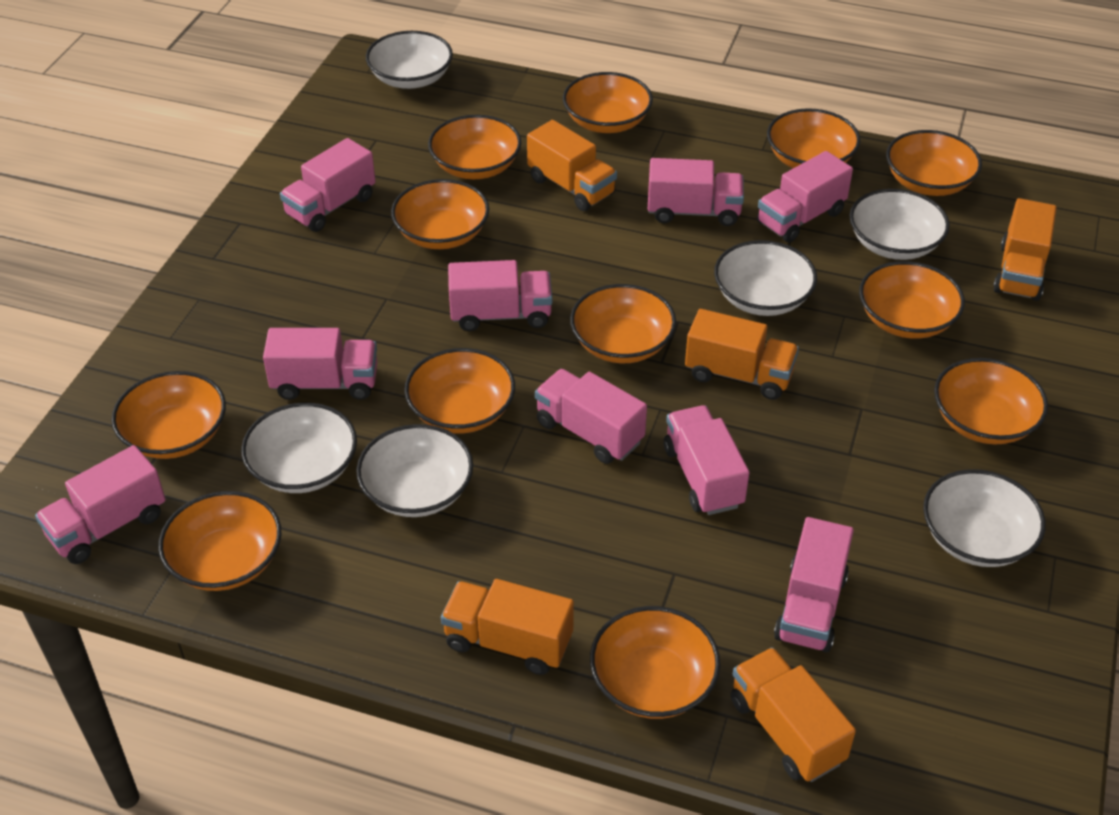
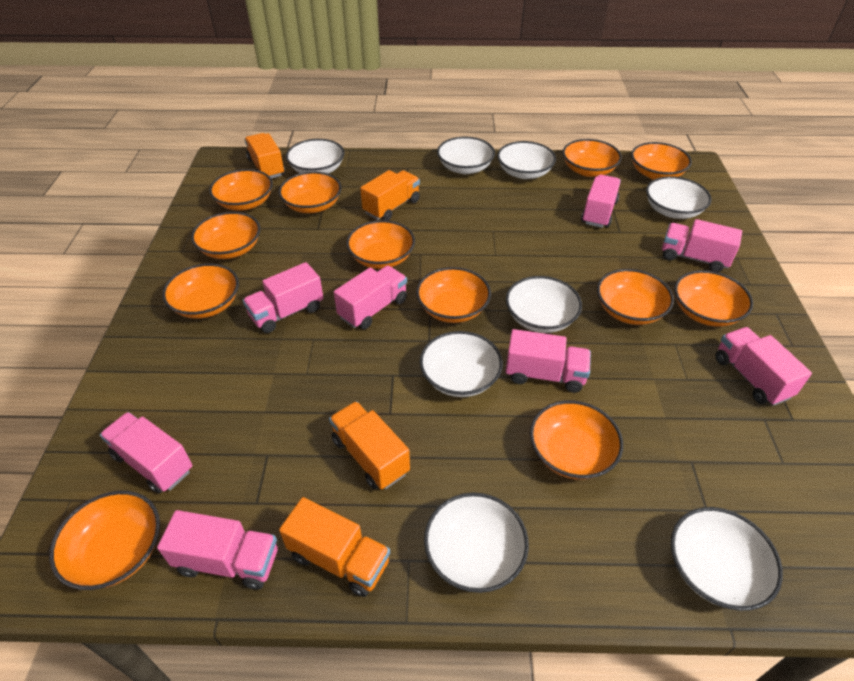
orange truck: [441,579,574,675] [527,120,617,211] [685,309,799,400] [730,647,856,782] [993,198,1057,301] = 5 -> [245,133,285,179] [279,497,390,597] [329,401,410,489] [360,170,420,221] = 4
pink truck: [35,445,166,564] [263,328,377,400] [280,138,376,232] [448,260,552,331] [535,369,647,464] [648,158,744,226] [664,405,749,515] [757,151,853,243] [774,517,854,653] = 9 -> [100,412,192,493] [157,510,278,589] [243,262,323,333] [334,265,407,329] [505,329,591,393] [581,175,621,228] [662,219,742,272] [715,327,812,406] = 8
white bowl: [241,403,357,493] [356,424,473,517] [366,31,453,89] [714,240,817,316] [849,189,950,260] [923,469,1046,567] = 6 -> [286,139,344,174] [420,331,503,397] [424,493,529,593] [437,137,495,174] [497,141,556,179] [506,276,582,333] [646,176,711,219] [671,507,783,611] = 8

